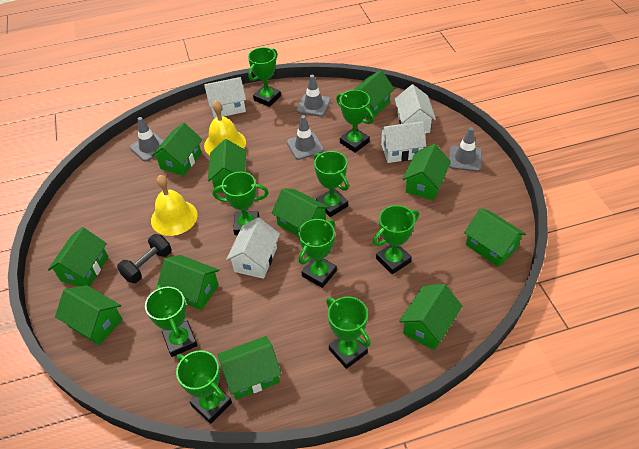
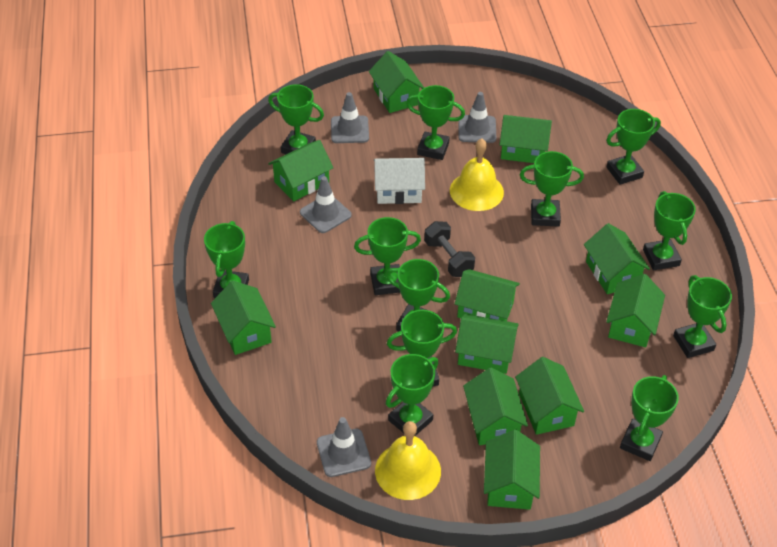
green trophy: [145,285,198,357] [176,350,232,424] [213,172,269,235] [248,47,281,107] [298,219,337,288] [314,151,349,217] [326,296,371,369] [336,90,374,153] [373,205,419,274] = 9 -> [204,221,249,298] [268,84,324,154] [354,217,421,295] [386,259,450,331] [386,354,438,436] [387,310,457,386] [406,85,465,160] [520,151,584,227] [606,109,661,185] [620,375,679,461] [643,191,696,270] [673,275,732,358] = 12
white house: [204,77,246,118] [226,217,280,279] [379,121,426,163] [395,84,436,133] = 4 -> [374,158,425,204] = 1

